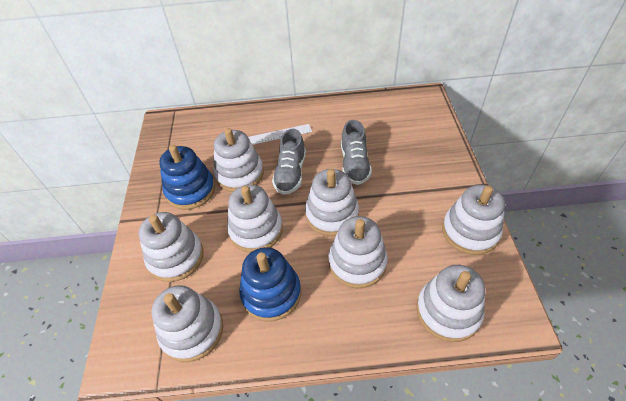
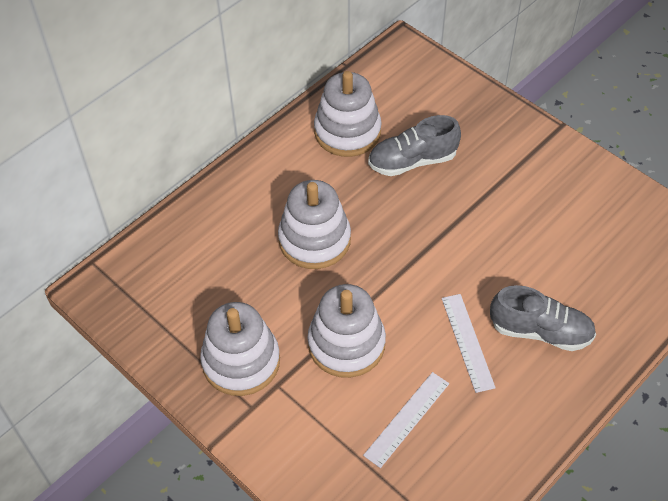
blue stacking toy: [159,145,215,210] [239,247,301,321] = 2 -> none = 0
white ruler: [248,124,312,145] = 1 -> [363,372,449,468] [442,294,496,393] = 2
white stacking toy: [139,212,204,282] [151,285,223,362] [213,128,264,192] [227,185,283,253] [305,169,359,236] [328,216,388,288] [416,265,485,342] [442,185,505,255] = 8 -> [200,302,280,396] [278,180,351,269] [307,284,386,378] [314,71,382,157] = 4

